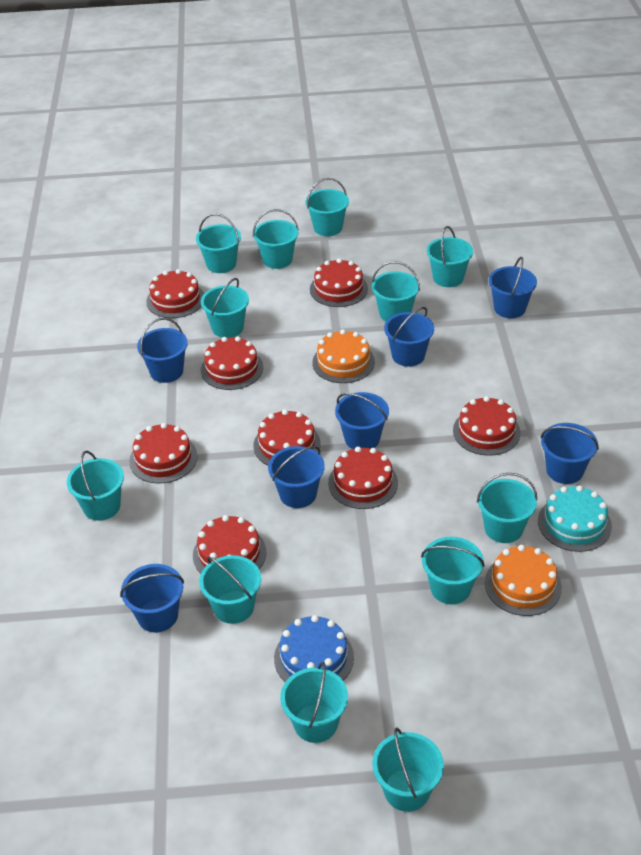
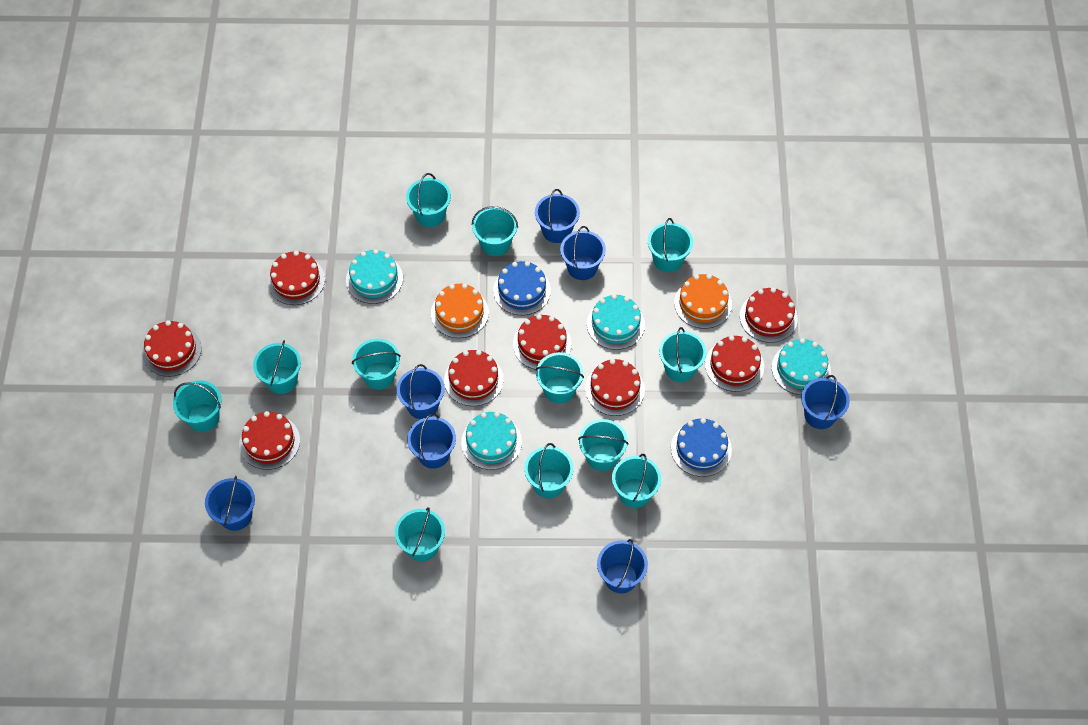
blue cake: [274,615,354,682] = 1 -> [493,261,551,315] [671,418,732,477] = 2
turquoise cake: [538,486,612,552] = 1 -> [346,249,403,304] [461,412,522,470] [587,294,645,350] [772,338,831,395] = 4

